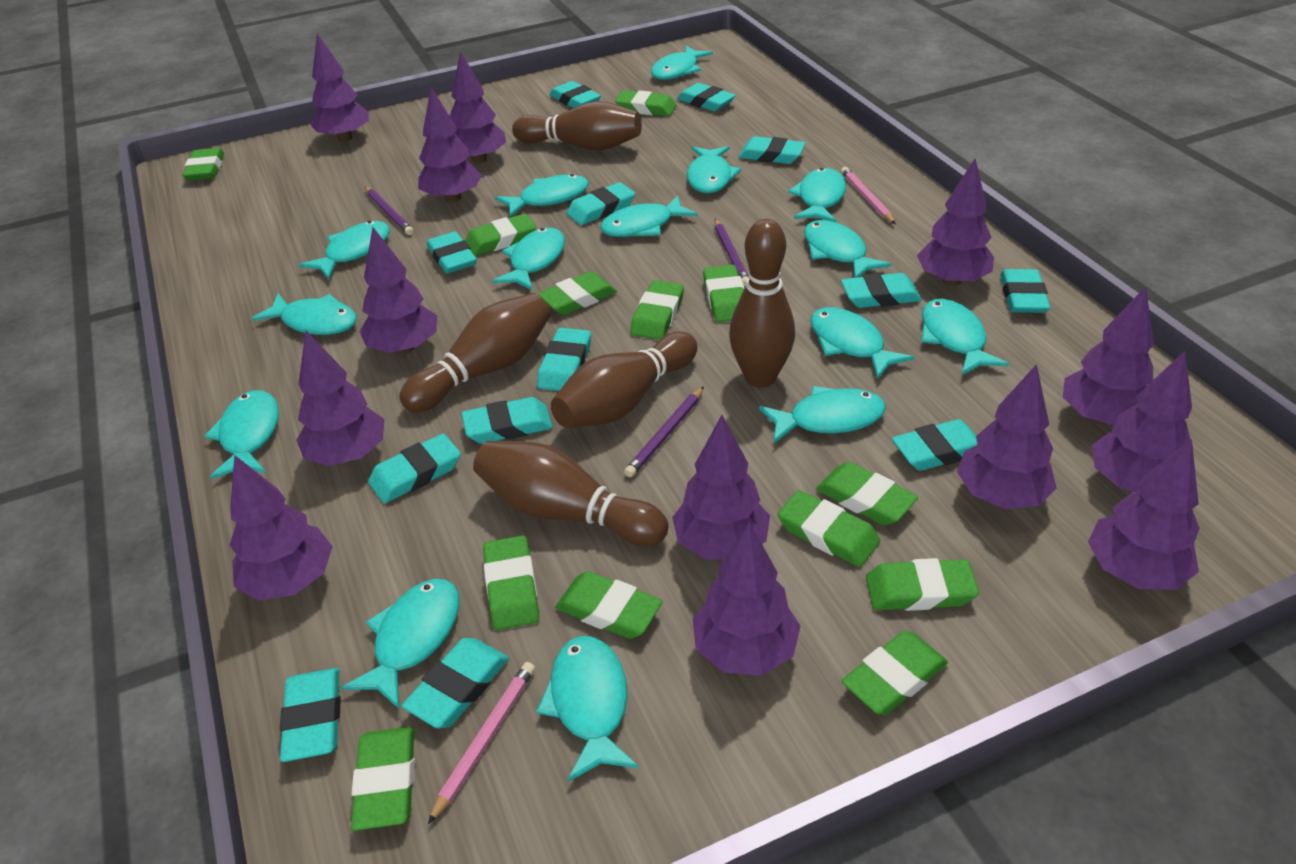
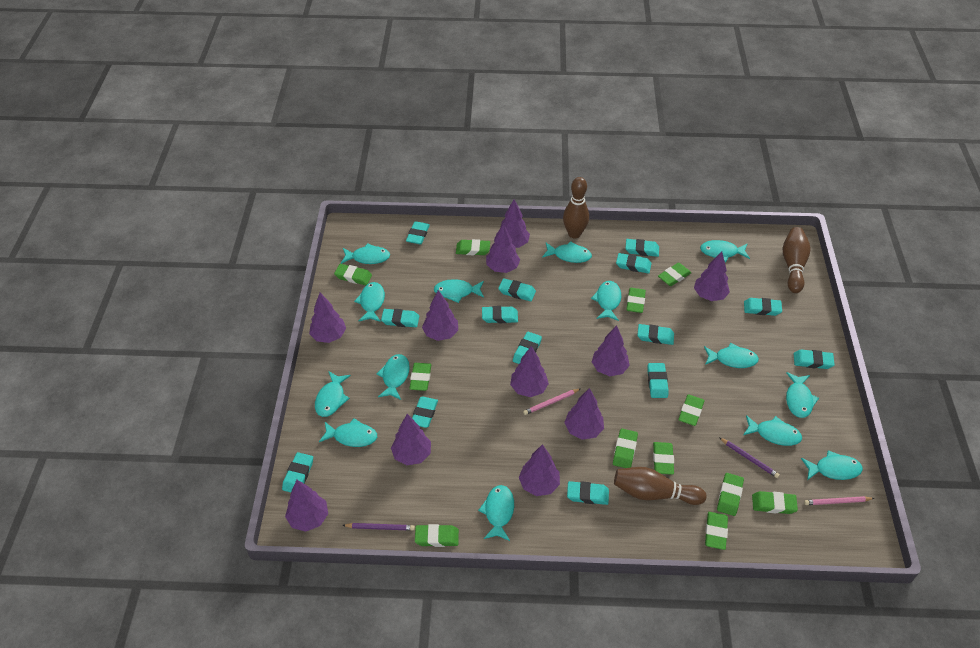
brown bowling pin: [399,293,551,413] [473,441,669,546] [512,101,642,150] [551,332,698,428] [729,219,795,388] = 5 -> [563,177,589,238] [614,467,706,505] [783,227,811,293] = 3
green eraser: [182,148,224,181] [351,727,415,831] [465,214,536,256] [483,535,539,630] [538,271,617,315] [555,571,663,639] [615,90,677,116] [630,280,684,340] [703,265,744,322] [777,490,880,567] [816,462,918,526] [841,630,948,715] [866,558,979,611] = 13 -> [334,264,372,285] [409,363,431,391] [415,524,459,547] [456,239,490,255] [613,429,638,468] [626,288,646,313] [653,442,674,475] [658,263,692,286] [678,394,705,426] [705,512,728,550] [717,473,744,516] [752,491,798,514] = 12
purple pencil: [365,186,414,235] [624,386,704,477] [715,219,749,286] = 3 -> [342,523,415,531] [719,437,780,478] = 2
purple tree: [230,455,333,600] [296,331,385,466] [310,33,369,142] [359,227,437,354] [418,87,482,203] [450,51,506,164] [672,415,770,560] [693,522,800,675] [917,159,994,286] [957,364,1057,509] [1063,287,1154,426] [1088,439,1200,590] [1092,351,1192,492] = 13 -> [285,480,328,532] [309,293,346,343] [391,414,431,465] [422,290,458,341] [486,223,520,273] [496,199,530,248] [510,346,549,397] [519,444,560,496] [564,388,604,440] [592,325,630,376] [694,251,730,301] = 11
turquoise eraser: [280,668,341,762] [368,433,461,503] [402,638,509,728] [427,231,477,274] [461,397,553,444] [537,328,591,391] [550,81,601,108] [566,182,635,225] [677,83,736,111] [739,136,805,164] [841,273,922,308] [892,419,977,471] [1000,269,1050,313] = 13 -> [282,452,313,492] [381,309,419,327] [406,221,430,244] [412,397,438,428] [482,306,518,323] [498,278,536,302] [513,332,542,364] [567,481,609,505] [616,253,651,274] [625,239,659,257] [637,324,674,345] [647,363,669,398] [744,298,782,316] [794,350,835,369] = 14
turquoise fish: [204,390,279,479] [251,293,357,335] [299,221,390,279] [341,579,460,709] [492,228,565,290] [495,174,589,217] [536,636,639,782] [600,195,698,237] [651,46,713,80] [687,146,741,193] [759,386,886,443] [788,168,846,222] [804,220,891,278] [810,307,914,379] [921,299,1009,376] = 15 -> [315,371,351,417] [319,418,377,447] [341,243,390,264] [354,282,385,322] [377,354,410,400] [434,279,484,303] [478,485,514,541] [542,241,592,263] [591,281,621,321] [700,240,750,262] [704,343,759,368] [743,415,802,446] [786,372,819,418] [801,450,863,480] = 14

